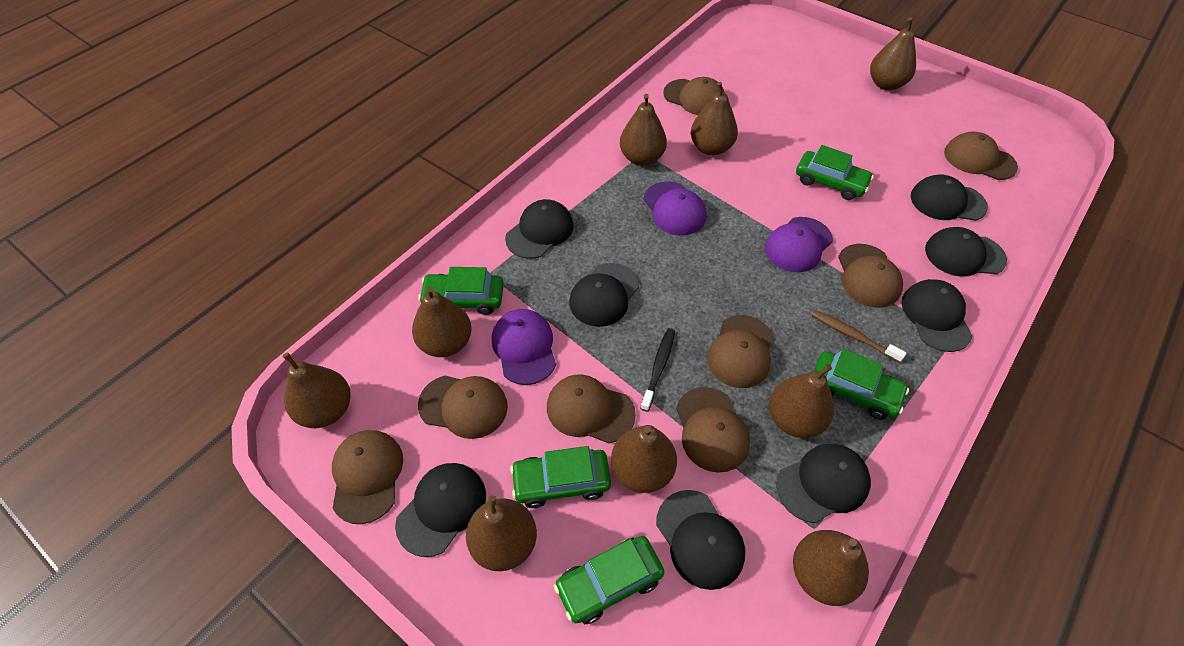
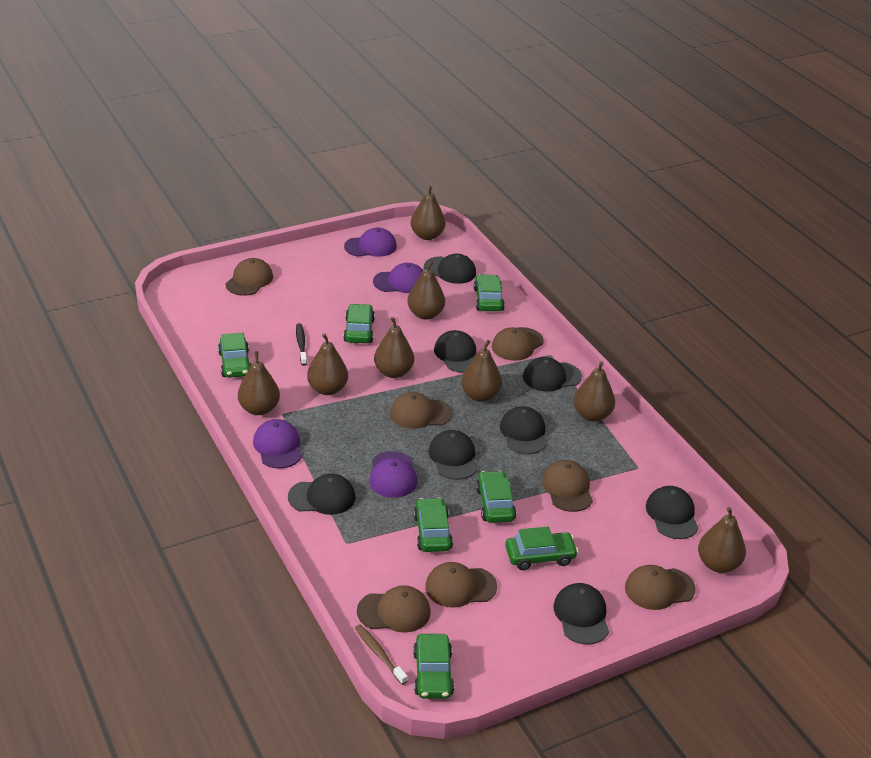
brown cap: [332,430,403,524] [418,375,508,439] [547,374,636,443] [663,77,725,115] [676,387,750,473] [707,315,773,388] [838,244,903,308] [944,131,1018,180] = 8 -> [225,258,273,296] [357,585,431,633] [390,392,452,429] [425,562,497,608] [492,327,544,361] [542,460,593,512] [625,565,696,610] = 7
brown pear: [283,353,351,428] [412,286,472,357] [466,496,537,571] [611,425,677,493] [620,94,667,166] [691,82,738,155] [769,364,834,438] [793,530,869,606] [870,18,916,90] = 9 -> [238,351,280,415] [307,334,348,395] [374,317,414,378] [407,261,445,320] [411,186,445,240] [461,340,502,402] [574,361,615,422] [698,507,746,573] = 8
green car: [418,267,504,315] [510,446,611,508] [554,536,664,624] [796,145,874,200] [814,349,909,420] = 5 -> [218,333,251,378] [343,304,375,343] [413,498,453,552] [413,634,454,698] [474,274,505,311] [476,471,516,523] [505,526,578,570] = 7
purple cap: [492,309,556,385] [644,181,706,235] [765,217,833,272] = 3 -> [253,419,302,469] [344,227,397,257] [369,451,417,498] [373,263,423,293] = 4

